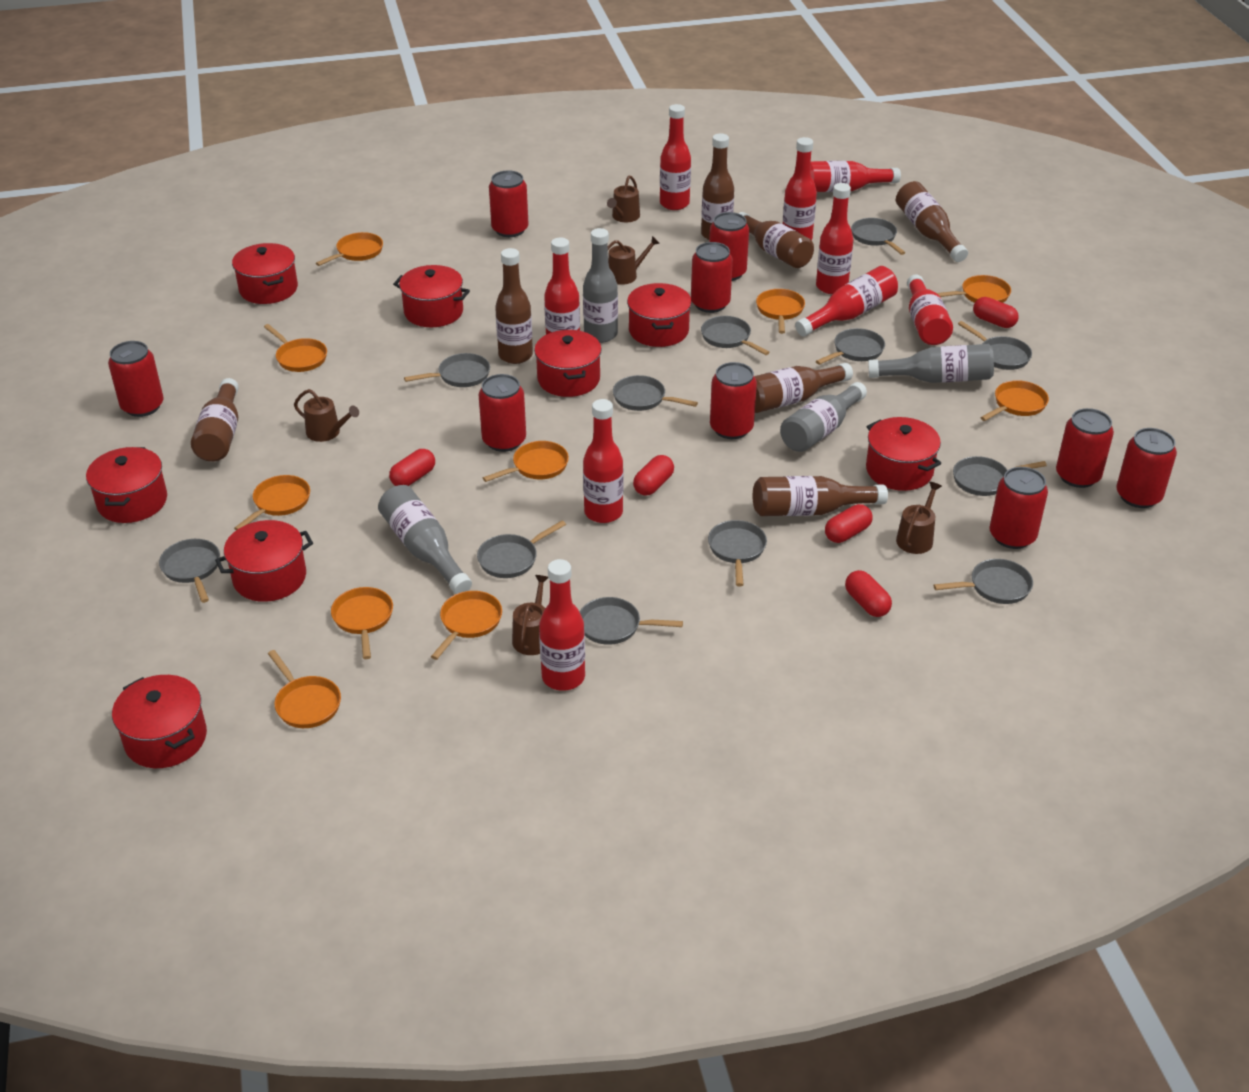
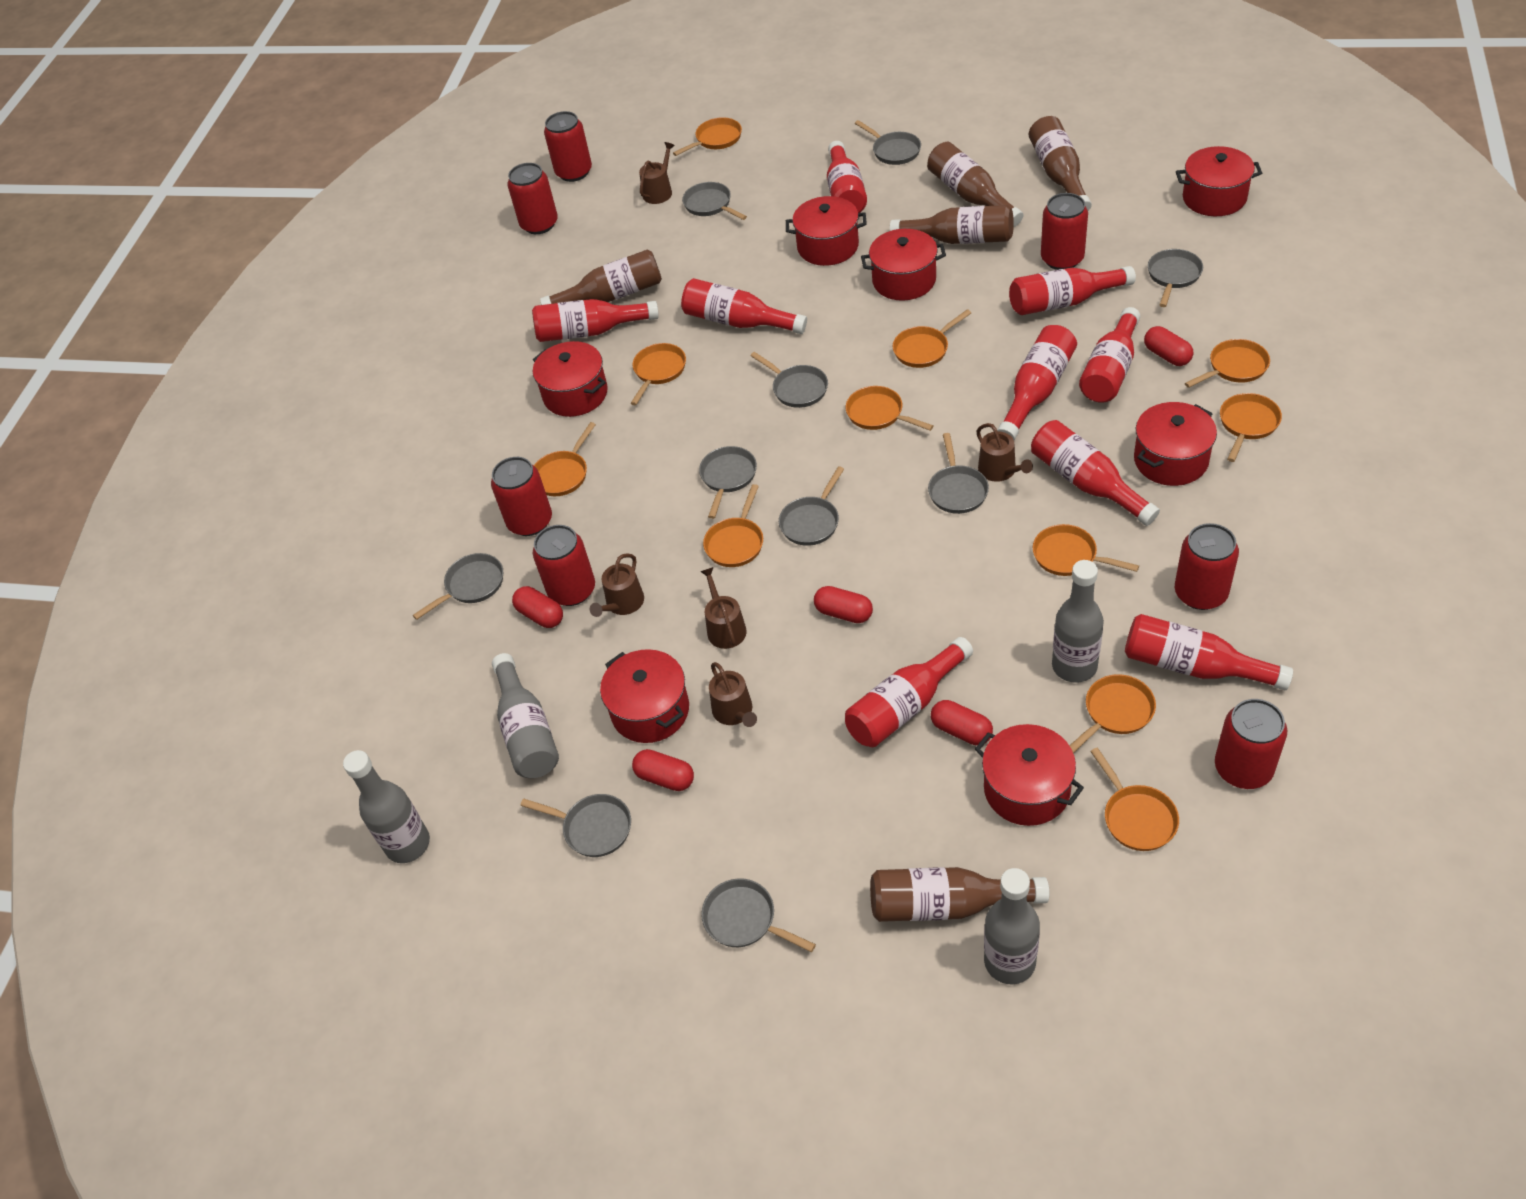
brown bottle: [191,378,239,462] [495,248,533,364] [701,133,734,240] [738,212,814,268] [753,476,888,516] [754,363,853,413] [896,181,968,262] = 7 -> [540,250,662,305] [870,867,1049,922] [890,205,1014,244] [927,142,1024,227] [1029,116,1092,211] = 5
grey pan: [159,539,220,603] [404,353,490,387] [477,520,566,578] [580,597,683,645] [613,375,698,411] [701,316,770,355] [708,520,767,587] [816,328,885,365] [851,218,906,255] [933,559,1033,604] [953,456,1047,496] [958,321,1032,370] = 12 -> [413,553,503,620] [520,794,631,857] [682,182,747,220] [699,446,757,519] [701,878,816,952] [750,352,828,408] [779,466,844,546] [855,120,921,165] [928,433,989,514] [1148,249,1203,307] = 10
orange pan: [234,475,310,530] [264,324,327,372] [268,650,341,728] [316,232,383,266] [331,587,393,659] [431,591,502,660] [483,441,569,482] [756,289,805,334] [937,275,1011,303] [980,380,1049,421] = 10 -> [534,422,596,496] [631,343,686,405] [673,117,742,156] [703,484,763,567] [846,386,933,431] [893,309,971,368] [1033,524,1139,576] [1070,674,1156,753] [1090,748,1179,851] [1185,339,1270,388] [1220,393,1282,462] = 11
red can: [108,341,164,417] [479,374,526,452] [489,170,528,237] [691,242,733,313] [709,212,749,281] [710,362,757,439] [989,467,1048,549] [1056,408,1114,488] [1117,428,1177,508] = 9 -> [491,457,552,536] [507,163,558,234] [533,525,595,606] [544,111,592,182] [1041,193,1088,270] [1175,523,1239,610] [1215,699,1287,789] = 7
red pot: [86,447,167,523] [112,675,207,768] [215,520,313,602] [232,243,298,304] [393,265,470,327] [534,330,602,397] [627,283,692,347] [866,417,941,491] = 8 -> [533,341,608,417] [600,649,689,743] [786,196,867,266] [861,229,946,301] [975,724,1084,826] [1134,402,1217,486] [1176,146,1262,216] = 7

